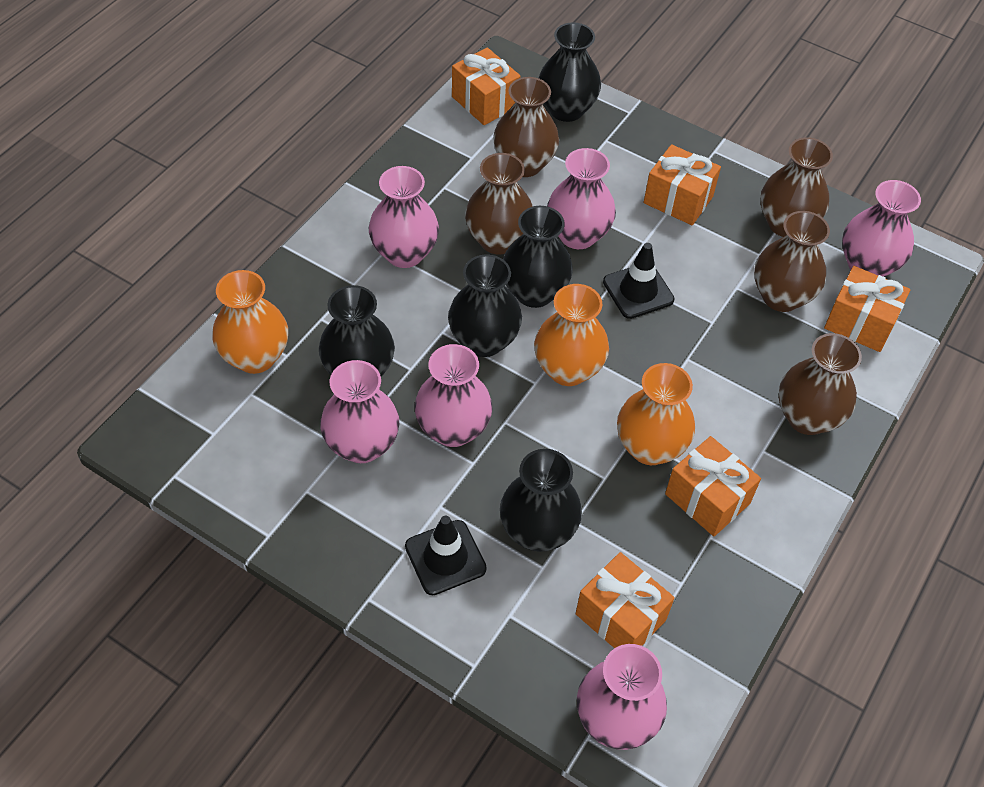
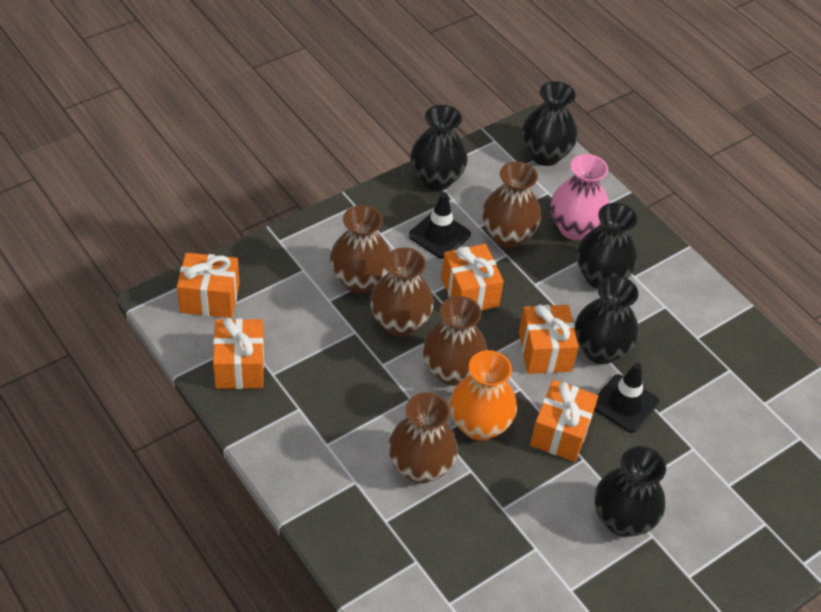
orange vase: [212,270,288,374] [534,284,609,386] [617,363,695,465] = 3 -> [450,350,517,441] = 1
pink vase: [320,360,399,463] [369,166,439,268] [414,344,492,447] [547,148,616,249] [577,644,667,750] [842,180,921,277] = 6 -> [551,154,609,240] = 1

